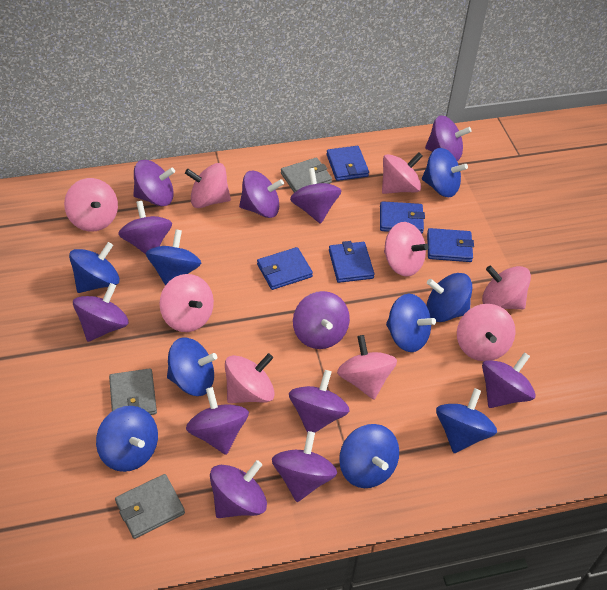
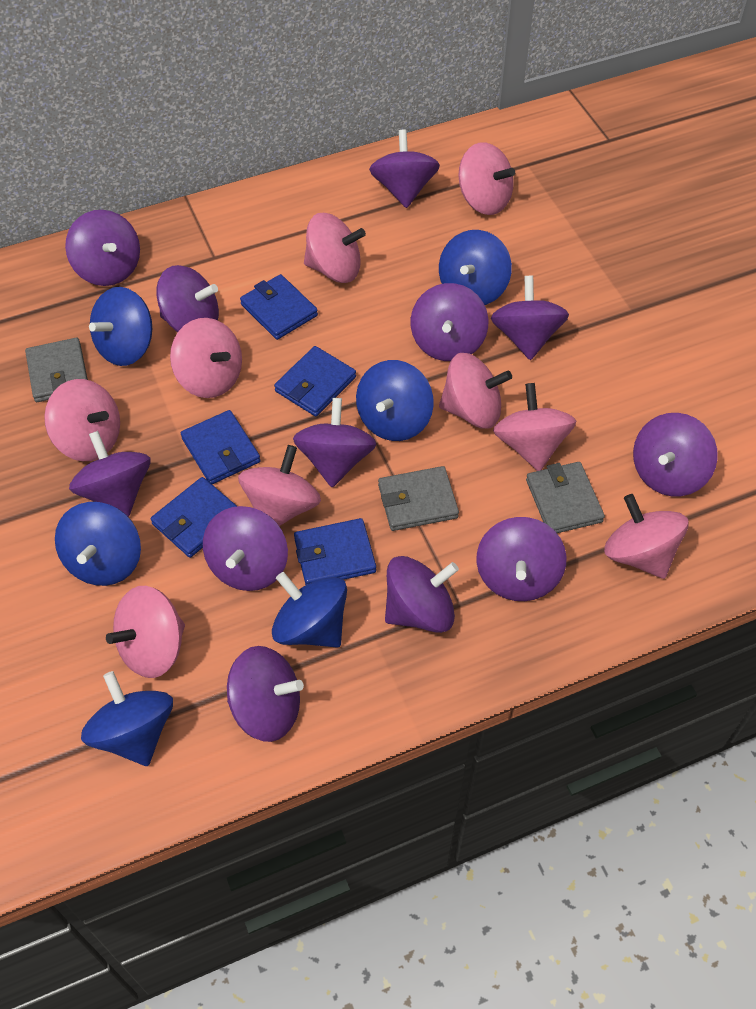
blue spinning top: [69,242,120,293] [96,406,158,472] [146,229,201,285] [167,338,217,396] [339,424,399,488] [386,294,436,352] [422,148,468,197] [426,273,472,322] [436,388,497,453] = 9 -> [55,502,141,586] [81,671,173,766] [89,287,152,366] [272,572,347,648] [356,360,434,441] [439,230,512,305] = 6

